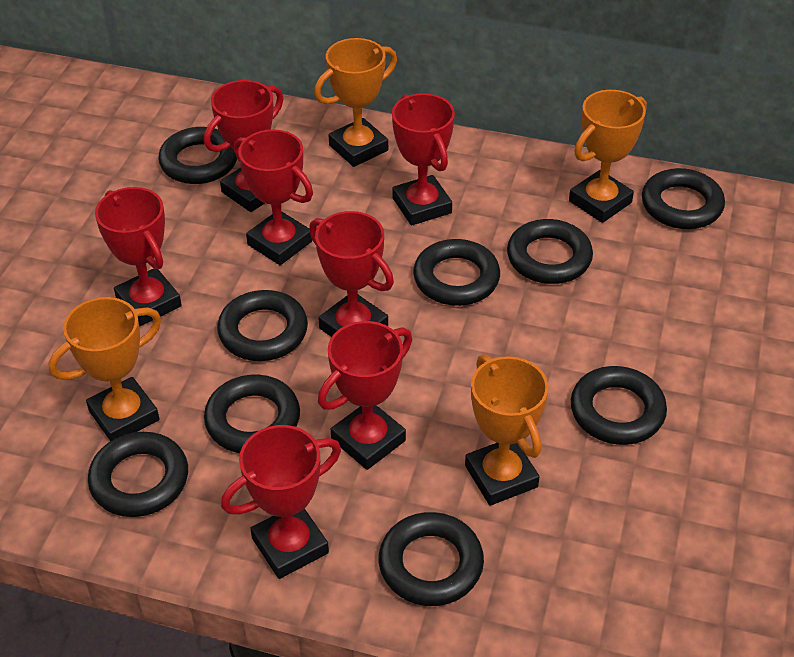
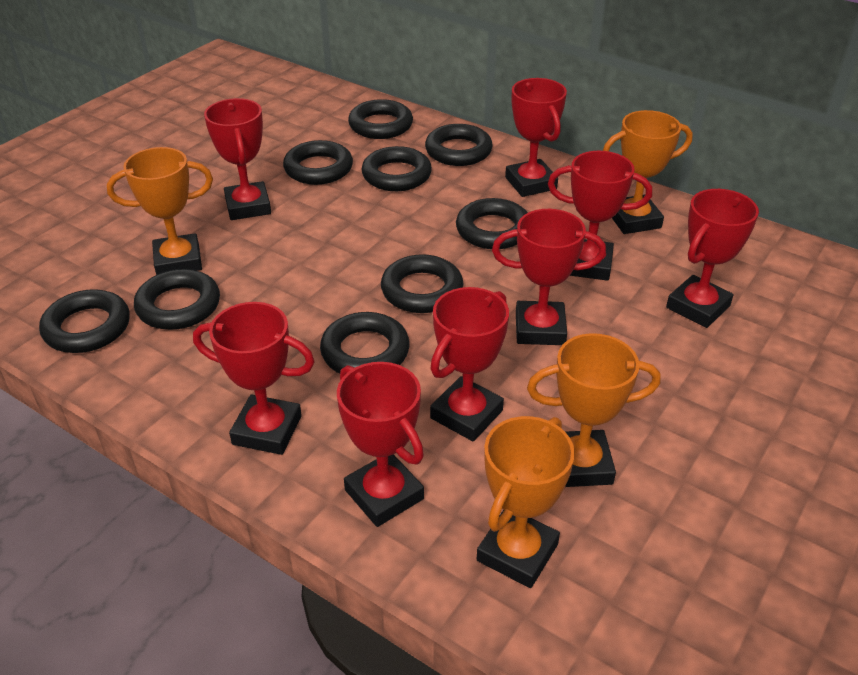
red trophy: [95,187,182,327] [204,80,284,212] [221,425,341,579] [234,129,313,265] [309,211,394,337] [318,321,412,470] [392,93,455,226] = 7 -> [193,302,315,455] [204,98,271,220] [337,362,424,527] [430,287,509,441] [492,209,606,345] [505,78,567,197] [548,151,652,281] [666,189,759,328] = 8

